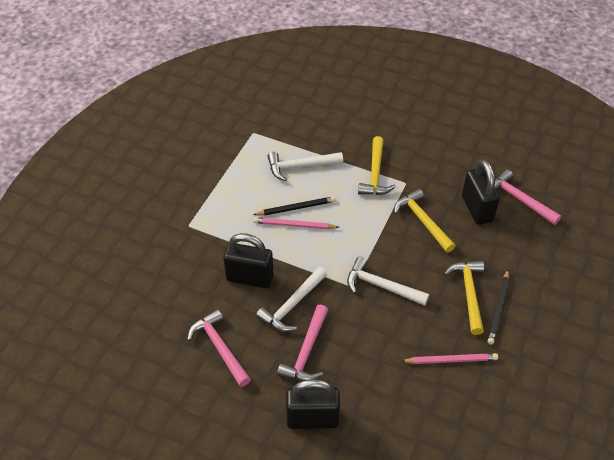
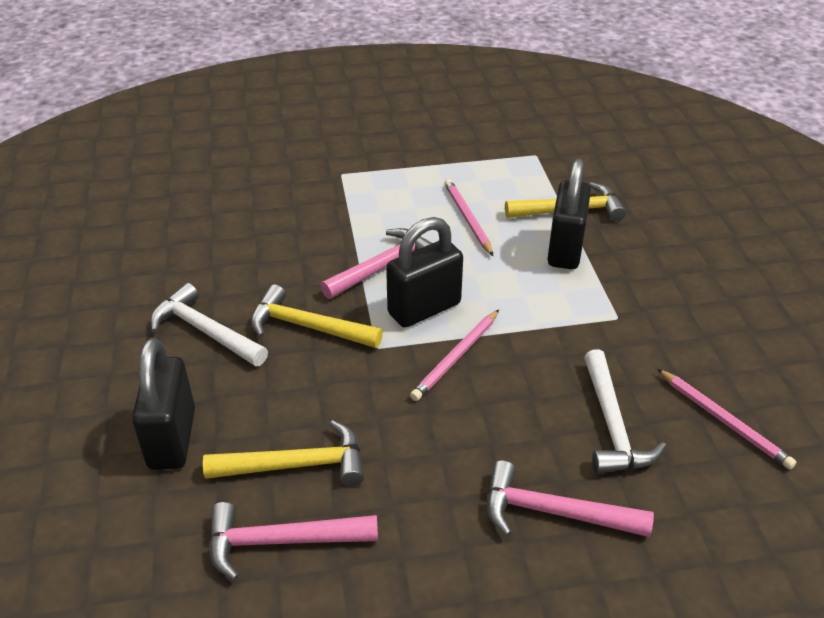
black pencil: [253,196,336,216] [488,270,509,345] = 2 -> none = 0
pink pencil: [253,217,339,229] [401,353,498,364] = 2 -> [410,310,499,401] [444,179,493,256] [657,369,797,470] = 3
white hammer: [256,267,327,332] [267,152,343,181] [347,257,429,306] = 3 -> [150,283,268,367] [584,349,666,474] = 2

